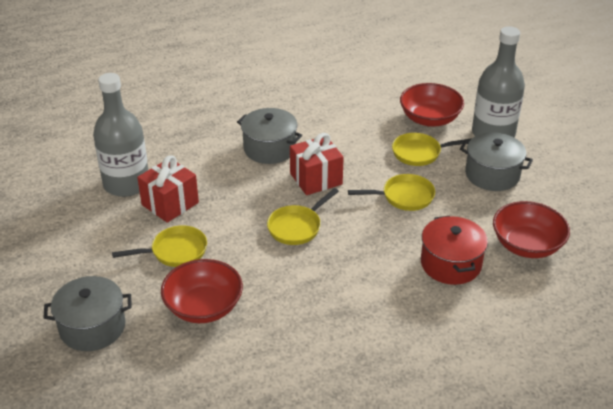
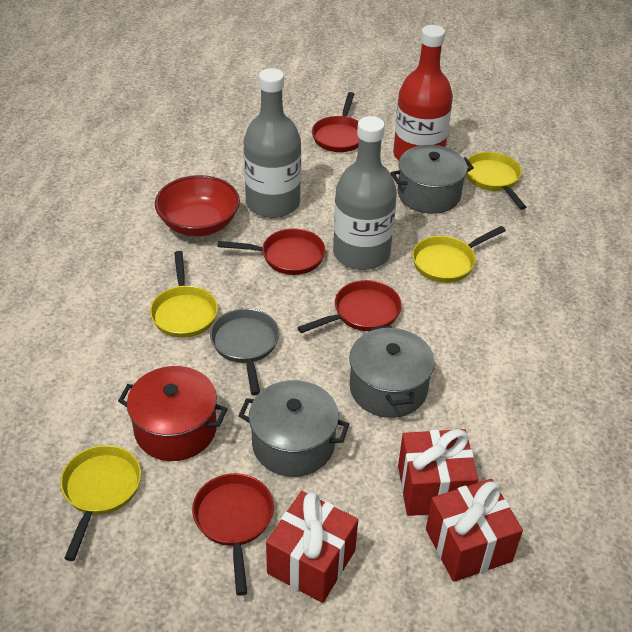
grey pan: none = 0 -> [210,309,279,396] = 1
red bottle: none = 0 -> [393,25,453,161] = 1
red bowl: [161,259,243,323] [400,83,464,127] [493,201,570,258] = 3 -> [155,175,240,236] = 1
red gift: [137,155,199,223] [290,133,344,195] = 2 -> [266,491,358,603] [398,429,478,516] [426,479,523,582] = 3
red pan: none = 0 -> [192,473,274,596] [218,228,326,275] [297,280,402,333] [312,92,359,152] = 4

